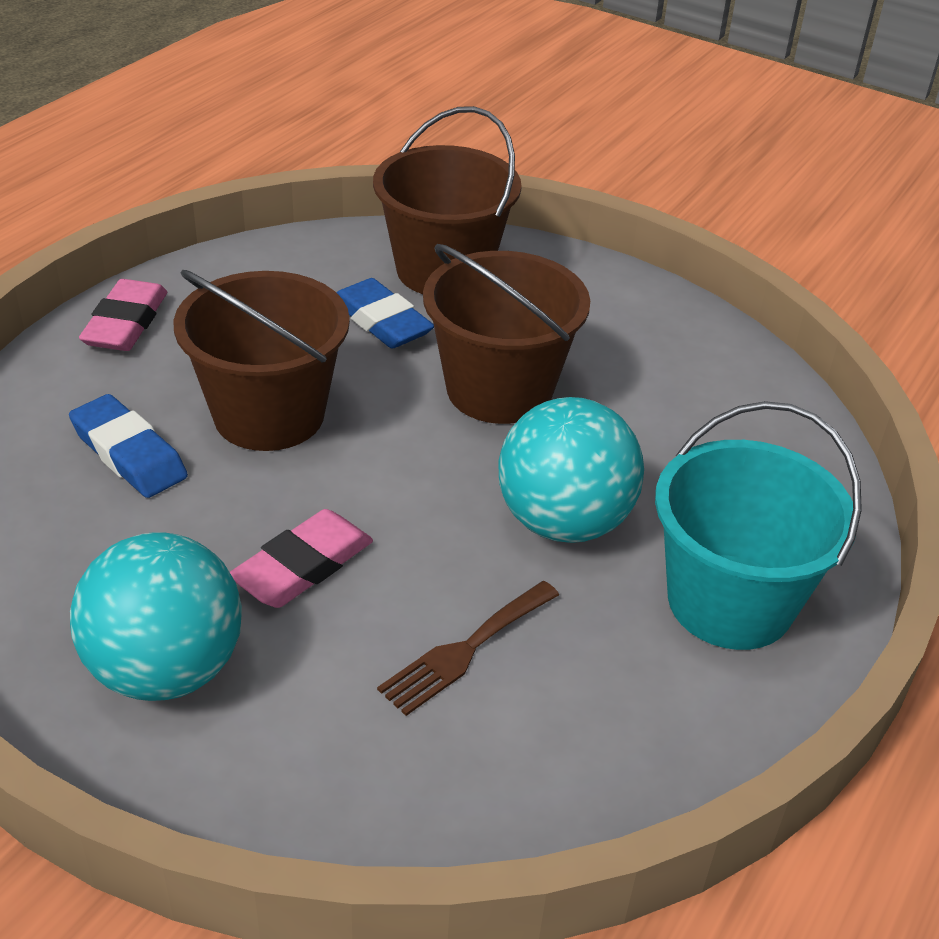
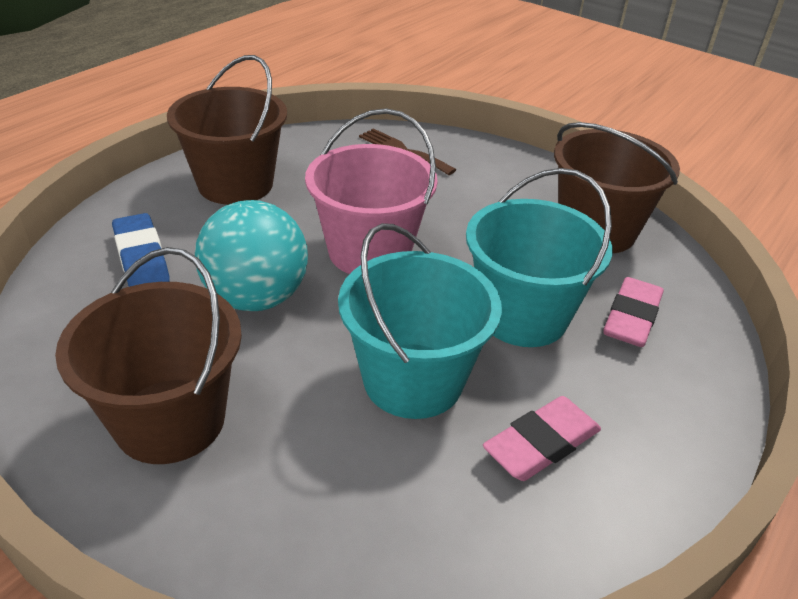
blue eraser: [69,394,188,498] [337,278,434,349] = 2 -> [112,213,170,287] = 1
pink bucket: none = 0 -> [305,108,438,274] = 1
turquoise ball: [70,532,242,701] [498,397,644,543] = 2 -> [195,200,308,311] = 1
turquoise bucket: [655,401,862,650] = 1 -> [338,223,502,419] [466,168,613,347] = 2

